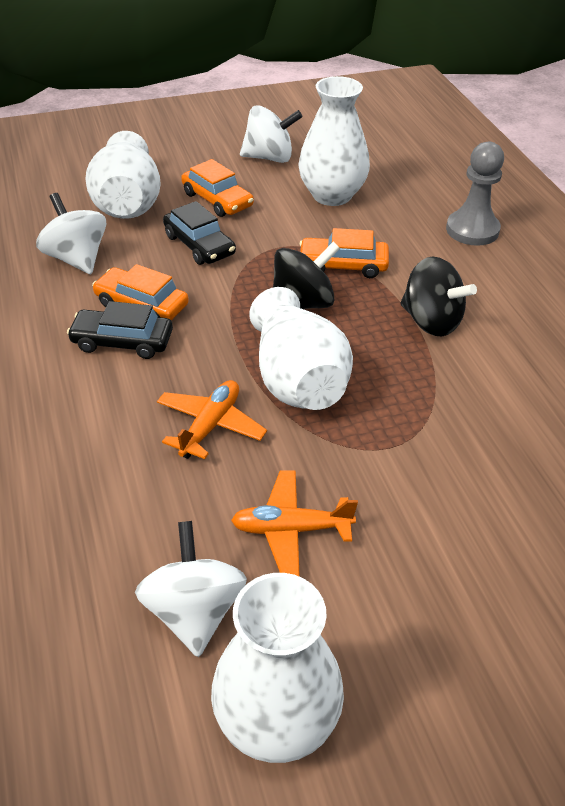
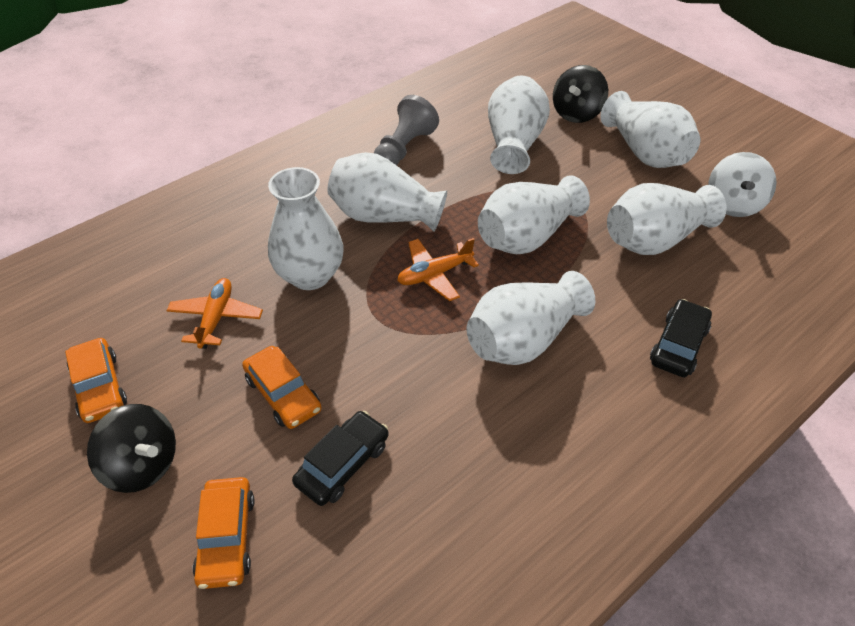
white spinning top: [36,193,106,274] [135,521,247,657] [240,105,303,163] = 3 -> [708,152,777,217] = 1
white vase: [85,131,161,219] [211,573,344,763] [249,287,353,410] [298,76,370,206] = 4 -> [268,167,344,290] [327,152,447,232] [467,271,595,365] [478,175,590,254] [488,76,550,174] [600,91,700,168] [607,183,726,255] = 7

